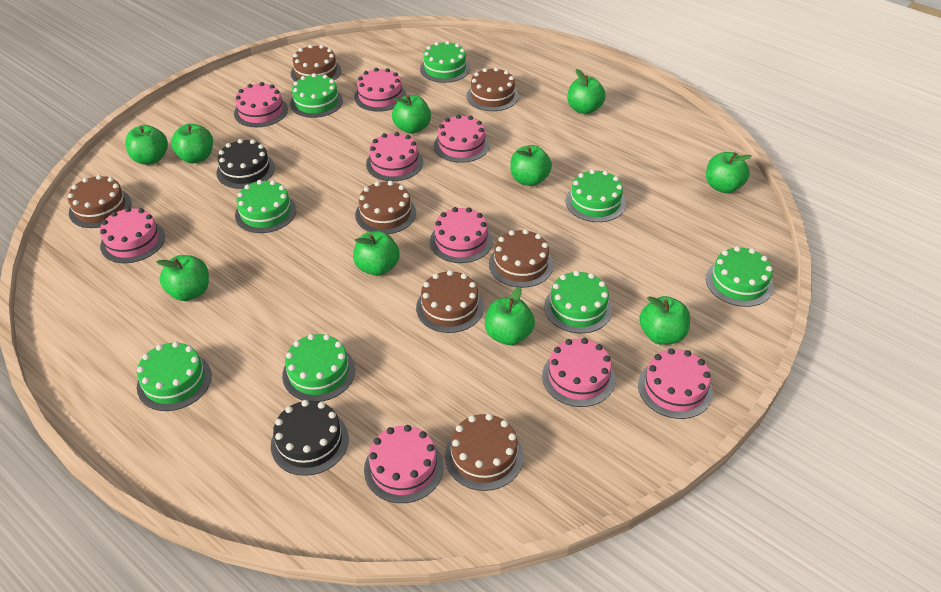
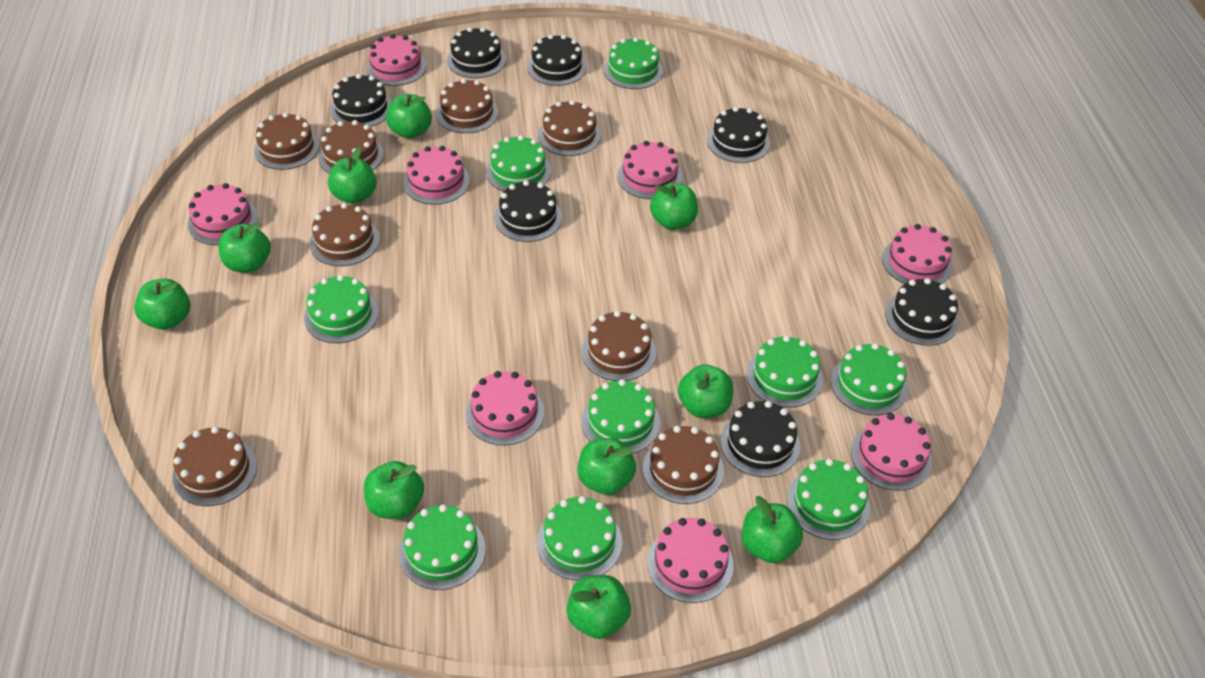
black cake: [216,139,275,189] [271,400,349,476] = 2 -> [330,74,392,127] [447,27,506,78] [494,180,562,242] [527,34,587,86] [707,107,770,163] [720,401,800,477] [885,278,959,346] = 7
brown cake: [68,175,131,228] [291,45,341,81] [355,181,416,234] [416,270,484,333] [445,414,523,491] [467,67,519,111] [489,229,553,288] = 7 -> [173,426,257,506] [254,112,320,170] [309,203,380,266] [318,120,384,174] [436,79,499,133] [538,100,601,156] [582,311,656,381] [643,426,724,504] = 8
green cake: [137,341,212,411] [235,180,296,233] [282,334,355,402] [290,73,343,118] [420,41,470,83] [544,271,612,333] [565,169,626,222] [706,246,774,307] = 8 -> [304,275,379,343] [399,504,486,590] [486,135,551,191] [537,496,622,581] [582,379,660,454] [604,37,663,89] [747,336,823,408] [787,459,870,540] [831,343,908,415] = 9
pink cake: [100,207,165,263] [234,82,288,127] [354,68,406,112] [364,425,444,503] [366,132,423,181] [430,207,493,263] [434,114,490,163] [542,338,615,407] [638,348,713,419] = 9 -> [188,183,258,245] [366,34,426,86] [403,146,470,205] [466,371,544,445] [617,141,682,199] [647,518,734,603] [851,413,932,491] [882,224,953,284] = 8

